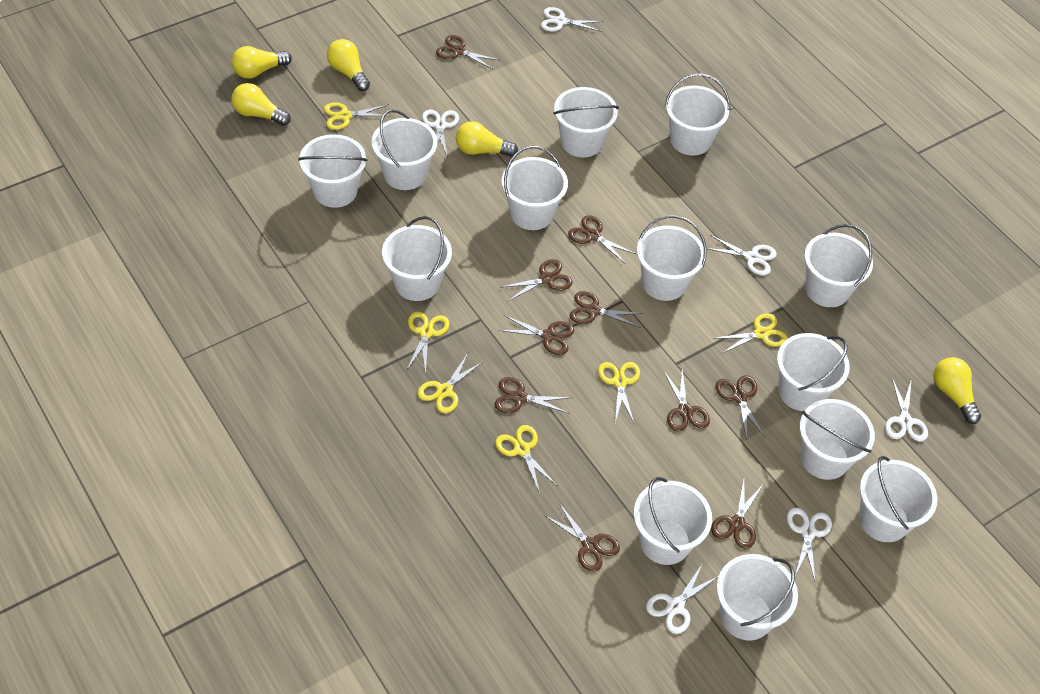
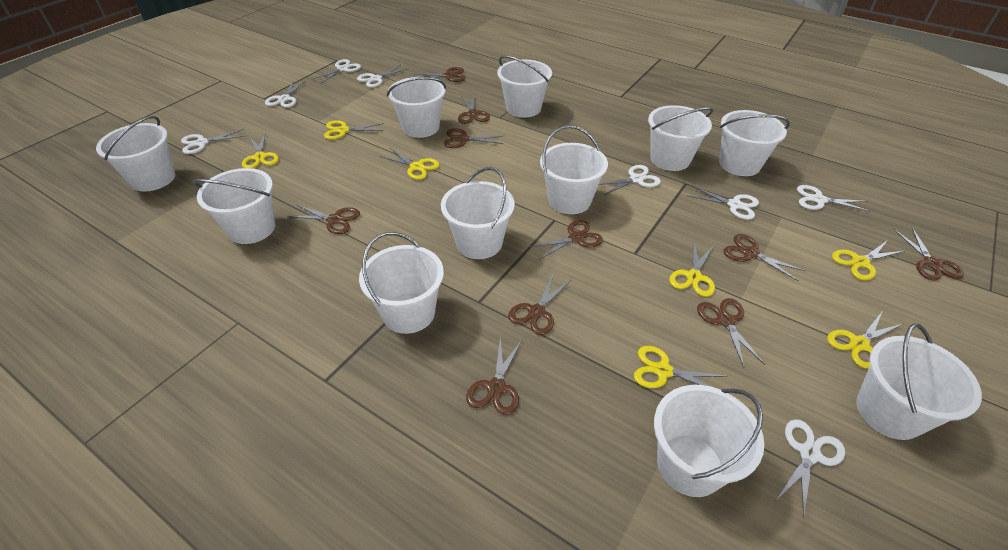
white bucket: [298,134,368,208] [372,109,437,190] [382,216,452,301] [501,146,568,230] [553,87,619,157] [634,477,712,565] [637,215,707,301] [665,73,730,155] [717,554,798,640] [777,333,850,411] [799,399,875,480] [804,224,873,307] [859,456,937,542] = 13 -> [96,116,175,192] [193,168,275,244] [359,232,444,334] [387,77,446,138] [441,167,515,259] [497,56,552,118] [540,125,608,214] [648,105,713,171] [654,385,764,497] [719,110,790,176] [856,324,982,440] = 11
white scissors: [422,110,459,158] [541,7,603,32] [646,563,719,634] [707,235,777,275] [787,508,832,581] [885,378,928,442] = 6 -> [181,129,244,154] [265,80,306,108] [312,59,361,84] [357,65,407,88] [599,165,661,196] [688,185,759,220] [776,419,845,519] [797,185,872,212] = 8
yellow light bulb: [231,83,291,126] [232,46,292,79] [327,39,370,91] [456,121,518,157] [933,357,981,424] = 5 -> none = 0
yellow scissors: [324,102,389,130] [407,311,450,373] [418,353,484,413] [495,425,557,493] [598,362,640,425] [713,313,788,354] = 6 -> [242,133,279,168] [324,120,384,140] [379,148,440,180] [634,346,728,388] [669,241,715,297] [827,312,903,369] [832,240,905,280] = 7

